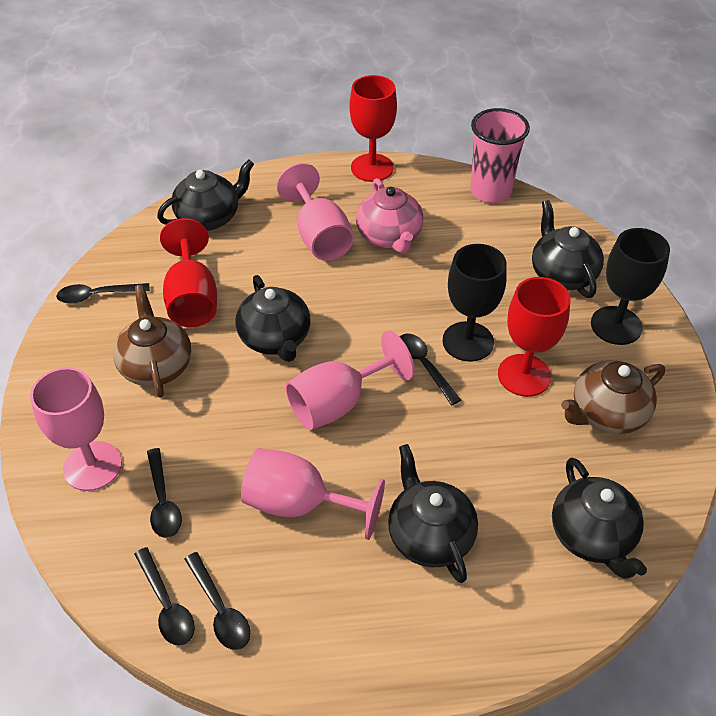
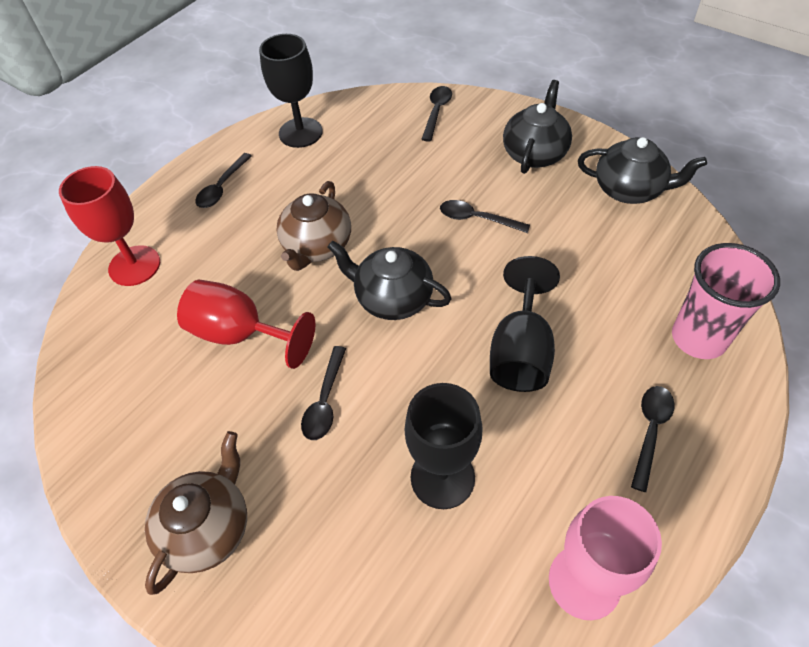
black goblet: [442,244,507,362] [591,228,670,345] = 2 -> [259,34,323,148] [405,383,483,509] [490,256,560,392] = 3
black teapot: [157,160,254,231] [235,275,310,362] [388,444,478,583] [532,200,604,298] [552,457,647,579] = 5 -> [327,241,452,320] [503,80,572,174] [578,137,707,204] = 3
pink goblet: [30,367,122,491] [241,448,385,540] [276,163,354,261] [285,331,415,430] = 4 -> [549,496,662,620] = 1
pink teapot: [356,178,423,254] = 1 -> none = 0
red goblet: [160,218,217,327] [349,75,397,182] [498,277,570,397] = 3 -> [59,166,160,286] [177,280,315,369] = 2

